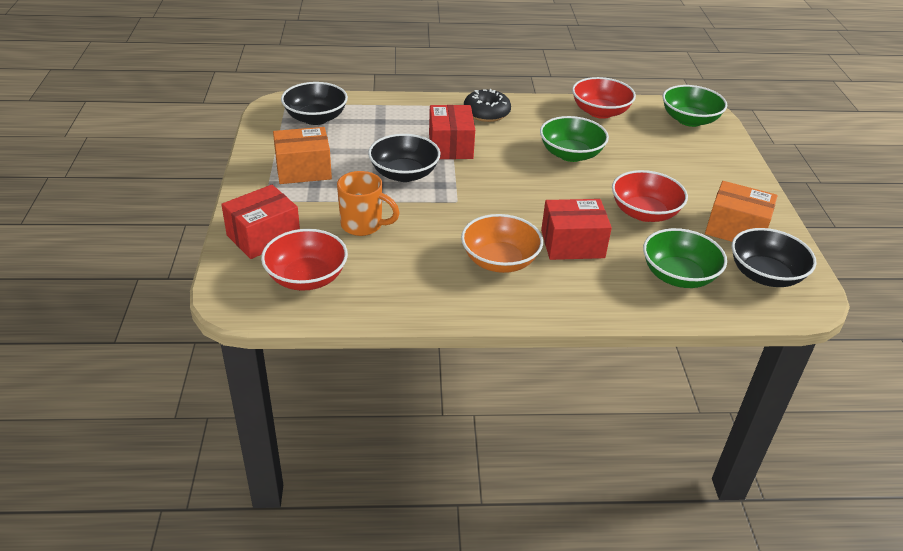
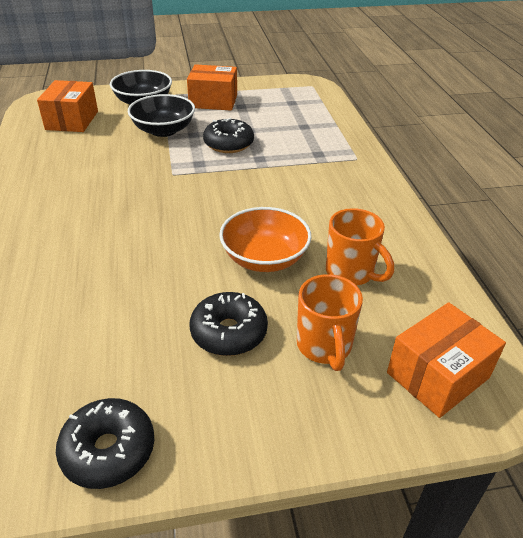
black bowl: [281,82,348,125] [368,134,441,182] [732,228,816,287] = 3 -> [110,70,172,105] [128,94,195,137] = 2
black donut: [464,89,511,122] = 1 -> [56,398,154,489] [190,292,268,356] [203,118,254,153] = 3
green bowl: [540,116,609,162] [643,228,727,288] [663,85,727,127] = 3 -> none = 0
orange box: [273,127,332,184] [705,181,777,242] = 2 -> [37,80,98,132] [187,64,237,111] [387,302,506,418] = 3
orange mug: [337,171,400,236] = 1 -> [297,274,363,371] [326,208,394,285] = 2
red bowl: [261,229,348,291] [572,77,636,119] [612,170,688,222] = 3 -> none = 0
red box: [221,185,300,259] [429,105,475,159] [541,199,612,260] = 3 -> none = 0

